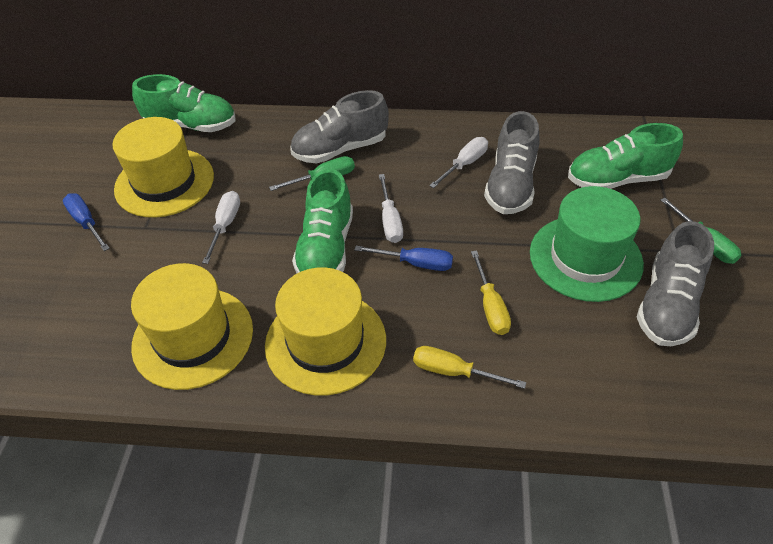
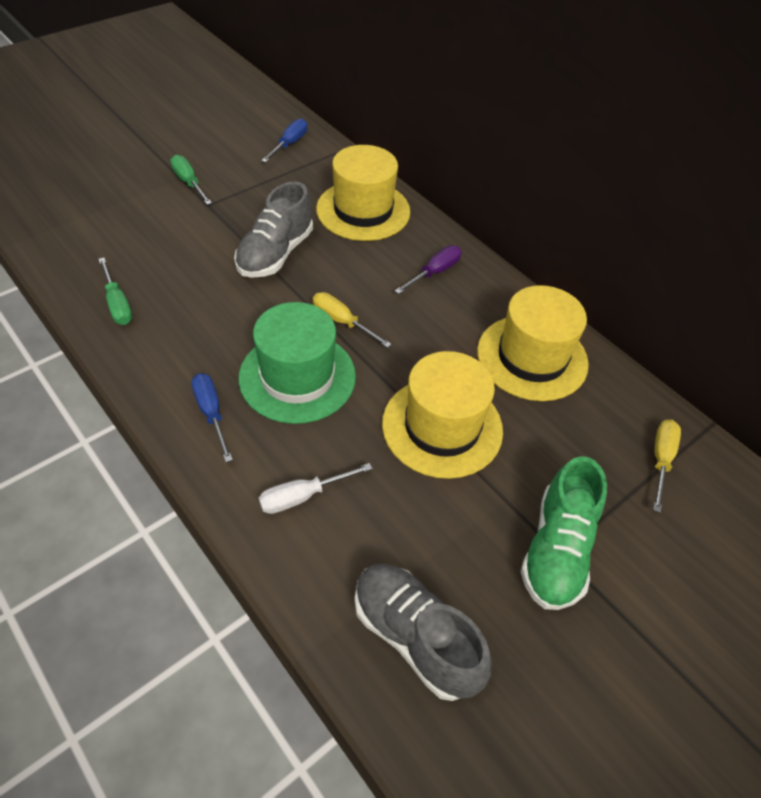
green shoe: [132,74,235,132] [292,169,353,274] [568,123,683,189] = 3 -> [521,456,607,610] = 1
grey shoe: [290,90,389,163] [484,111,540,214] [637,221,714,346] = 3 -> [234,182,313,278] [355,564,492,701] = 2
purple screwdriver: none = 0 -> [395,245,461,294] = 1
white screwdriver: [202,191,240,264] [379,174,403,243] [429,137,488,188] = 3 -> [259,463,372,514] = 1

